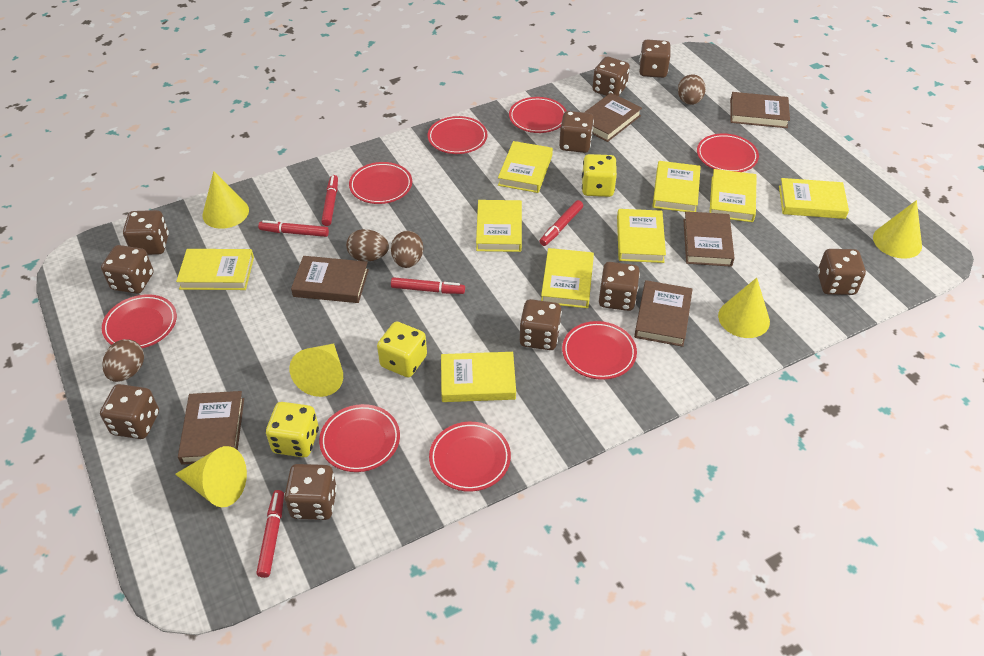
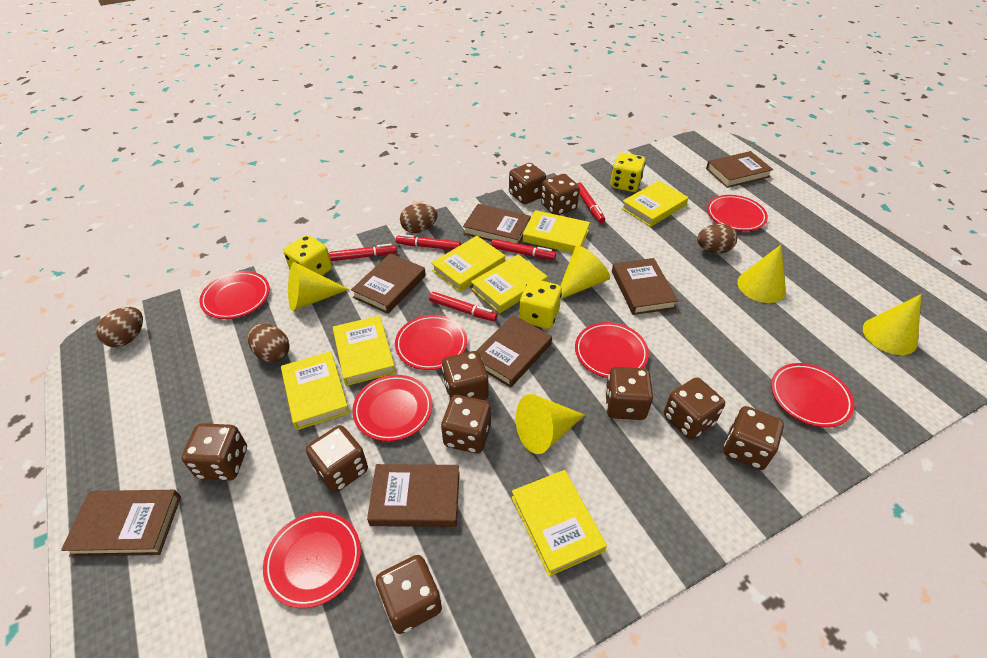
brown book: [178,391,244,465] [291,256,369,303] [584,93,642,142] [634,280,693,347] [683,211,735,267] [730,92,790,128] = 6 -> [61,490,181,557] [351,253,426,314] [367,464,460,527] [463,204,531,244] [476,315,552,388] [612,258,678,315] [706,151,773,188] = 7
red plate: [102,294,177,348] [319,404,400,472] [349,162,412,204] [428,116,487,154] [429,422,511,492] [509,97,567,133] [562,321,637,380] [697,133,759,172] = 8 -> [199,271,270,319] [263,512,361,608] [352,375,432,441] [395,315,467,370] [575,322,649,378] [707,195,768,231] [771,363,854,427] = 7
yellow book: [176,249,254,290] [441,352,516,402] [476,200,522,252] [498,141,553,193] [541,248,594,308] [617,209,666,263] [652,161,701,212] [709,169,757,222] [779,178,849,219] = 9 -> [281,351,350,430] [333,316,396,386] [431,236,505,292] [471,254,547,313] [511,470,607,576] [523,210,590,253] [621,181,689,227] = 7

